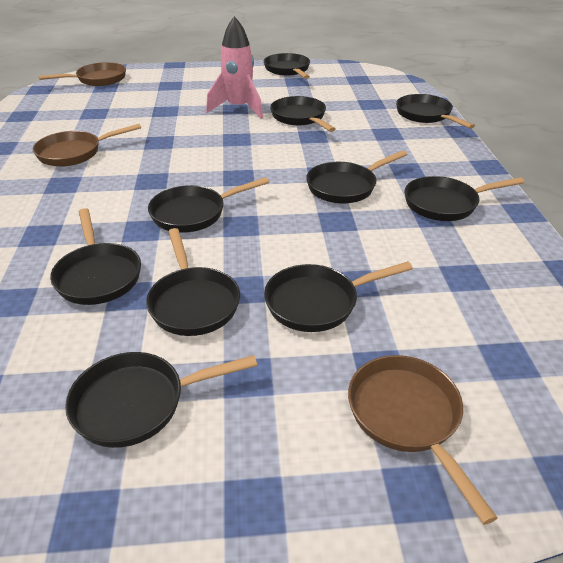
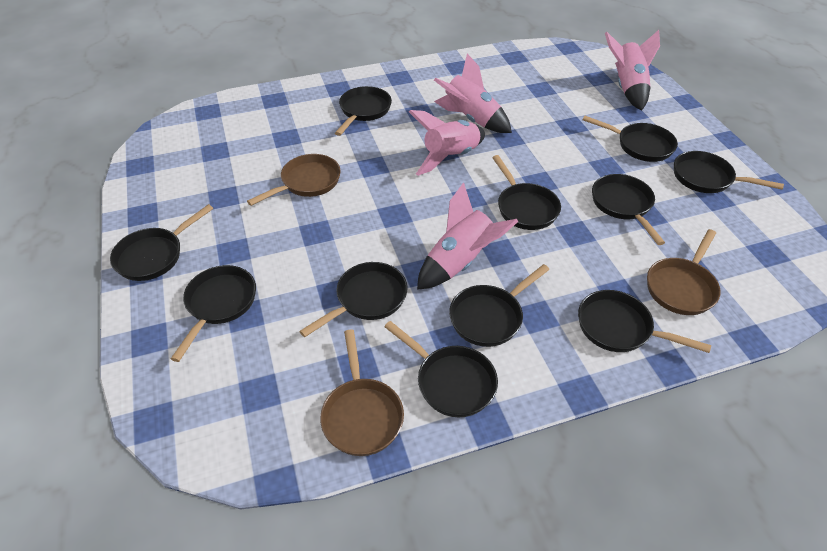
black pan: [50,208,141,305] [65,352,257,448] [146,228,240,336] [148,177,270,233] [264,53,310,79] [264,261,413,332] [270,96,336,132] [306,150,407,203] [396,94,475,129] [405,176,525,221] = 10 -> [110,204,213,281] [171,265,256,362] [299,262,407,337] [335,86,392,136] [384,321,498,417] [449,264,550,347] [492,155,561,230] [578,290,711,353] [583,116,678,162] [592,174,665,245] [674,151,784,193] = 11
pink rocket: [206,16,263,119] = 1 -> [409,110,485,176] [417,182,519,290] [434,54,512,133] [605,30,660,110] = 4

